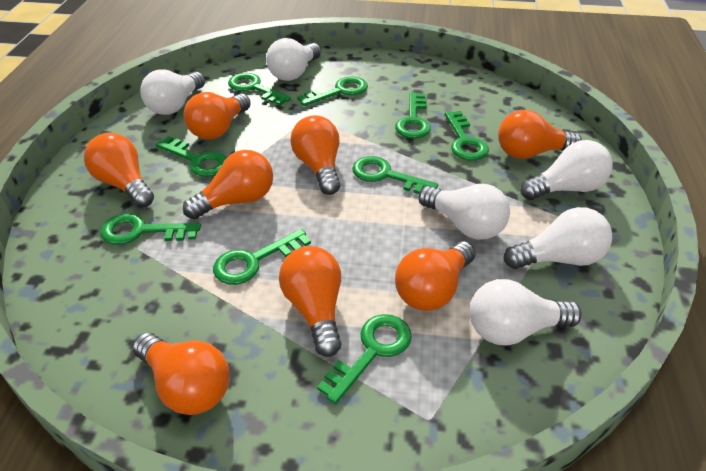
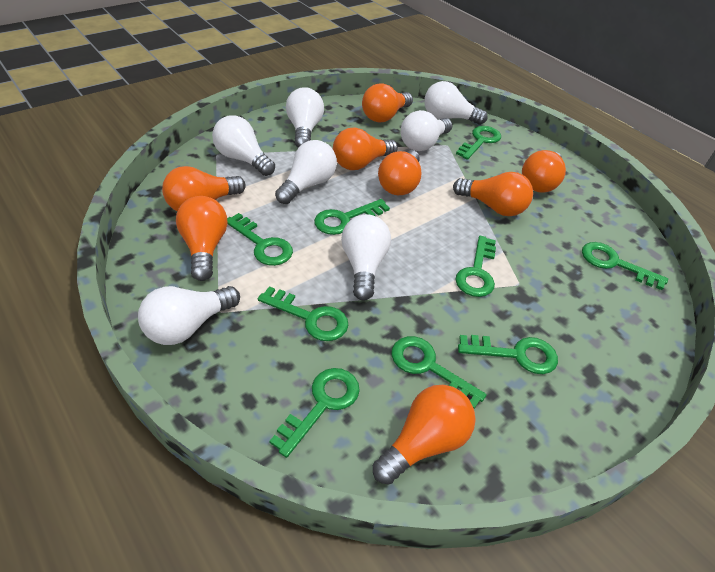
white light bulb: [140,69,205,115] [266,38,321,81] [418,184,510,240] [470,279,582,346] [504,207,612,269] [520,140,613,200] = 6 -> [138,286,240,345] [212,115,275,176] [275,140,337,204] [286,87,324,148] [341,214,391,300] [401,110,452,151] [424,81,488,125] = 7

